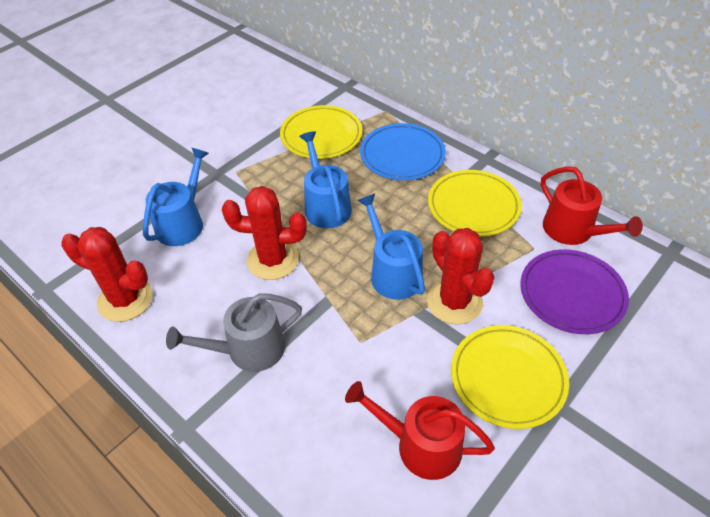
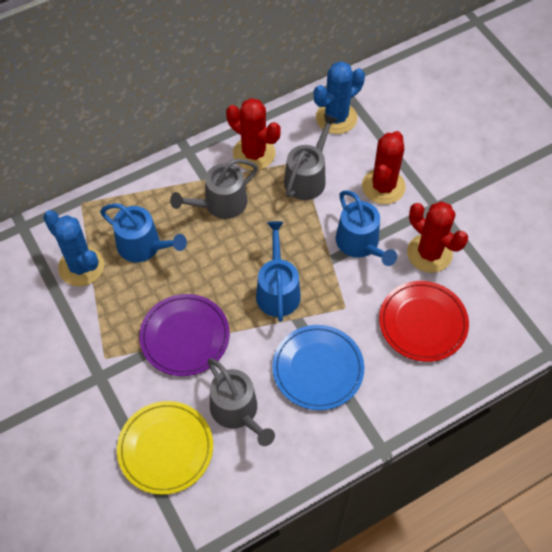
blue cactus: none = 0 -> [43,210,104,286] [314,61,365,134] = 2
grey watering can: [166,293,302,372] = 1 -> [170,159,258,219] [208,358,275,446] [284,114,338,200] = 3
red plate: none = 0 -> [379,281,469,362] = 1
red watering can: [345,381,495,480] [541,166,643,245] = 2 -> none = 0
yellow plate: [280,105,362,159] [428,170,522,236] [451,325,569,429] = 3 -> [117,401,213,495] = 1

